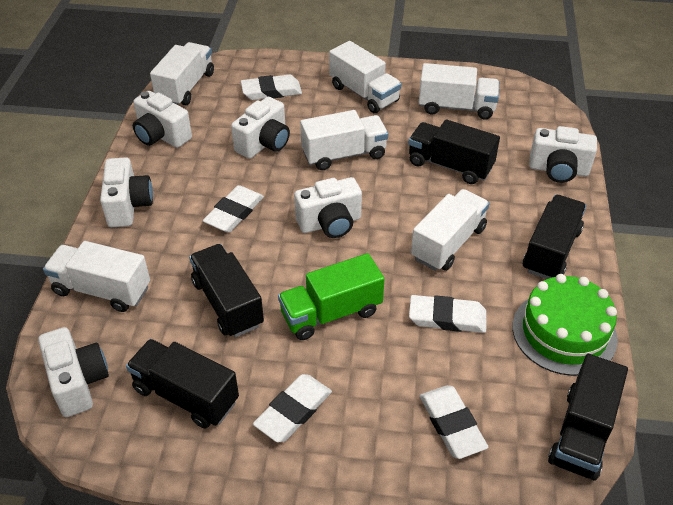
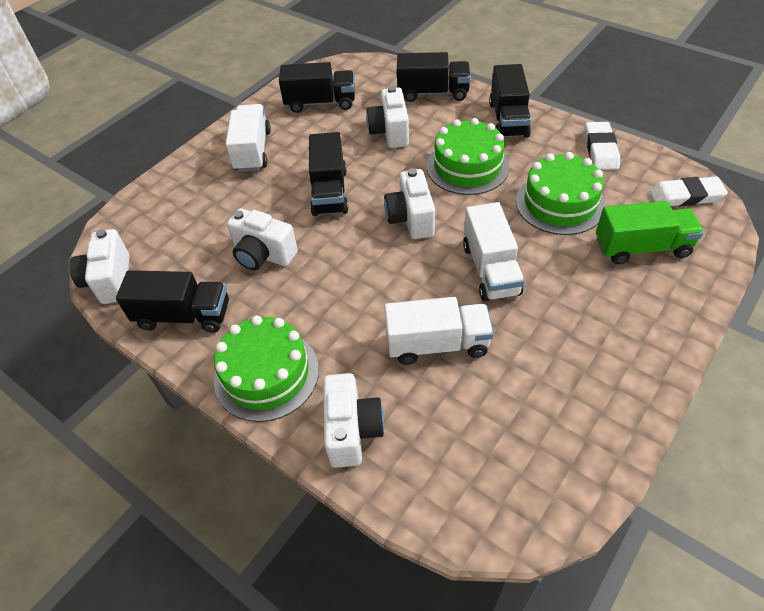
green cake: [512,274,618,376] = 1 -> [214,316,319,422] [427,118,509,195] [516,152,605,235] = 3
white camera: [38,327,109,417] [100,157,153,227] [133,91,192,148] [231,97,290,159] [294,177,362,238] [529,126,597,183] = 6 -> [69,229,130,304] [227,208,298,270] [323,373,385,468] [366,86,409,148] [384,168,435,239] = 5
white eraser: [203,185,264,233] [241,75,302,100] [253,374,332,442] [409,295,486,333] [420,385,488,459] = 5 -> [585,122,620,170] [649,176,728,207] = 2
white truck: [43,241,150,312] [150,42,214,105] [300,110,388,170] [329,41,401,113] [411,189,490,271] [419,63,499,120] = 6 -> [226,104,271,172] [384,297,494,365] [463,202,525,301] = 3

